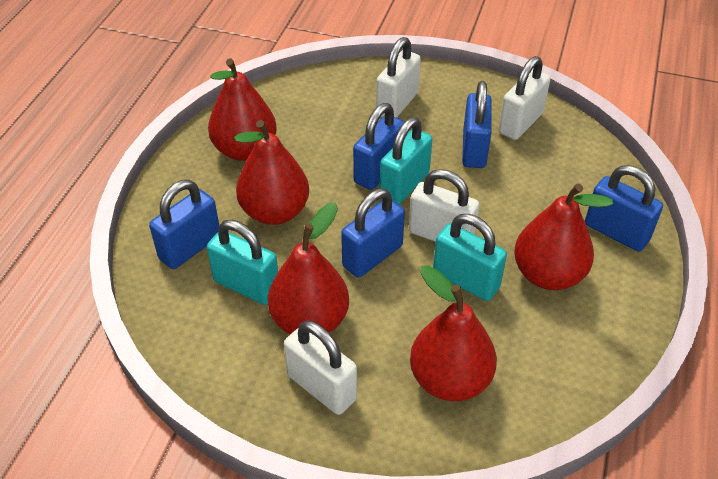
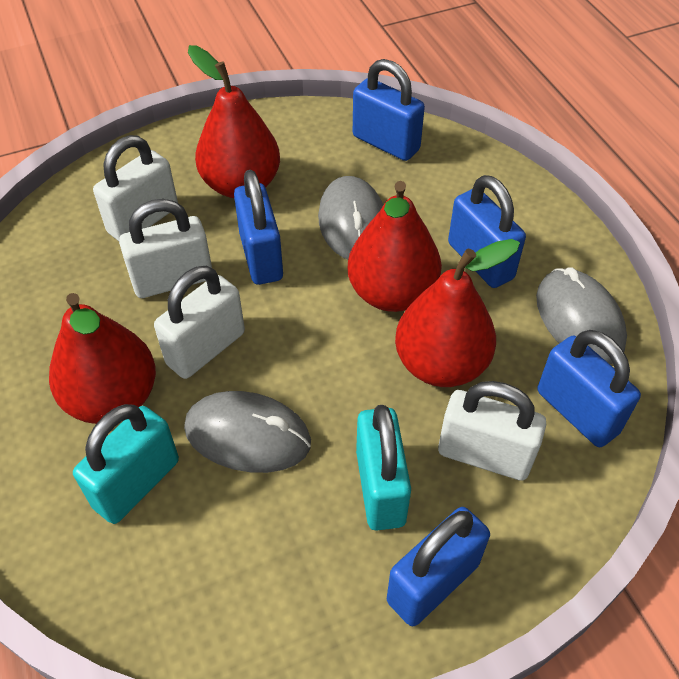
grey mouse: none = 0 -> [184,391,311,473] [318,176,383,259] [536,267,627,364] = 3
red pear: [208,58,277,161] [234,120,309,225] [268,202,349,334] [410,265,497,401] [514,183,613,290] = 5 -> [49,293,156,424] [188,45,280,198] [348,181,442,312] [395,239,520,387] = 4
turquoise padlock: [207,220,278,305] [380,117,432,204] [433,214,507,301] = 3 -> [73,404,179,524] [356,405,411,531] = 2

